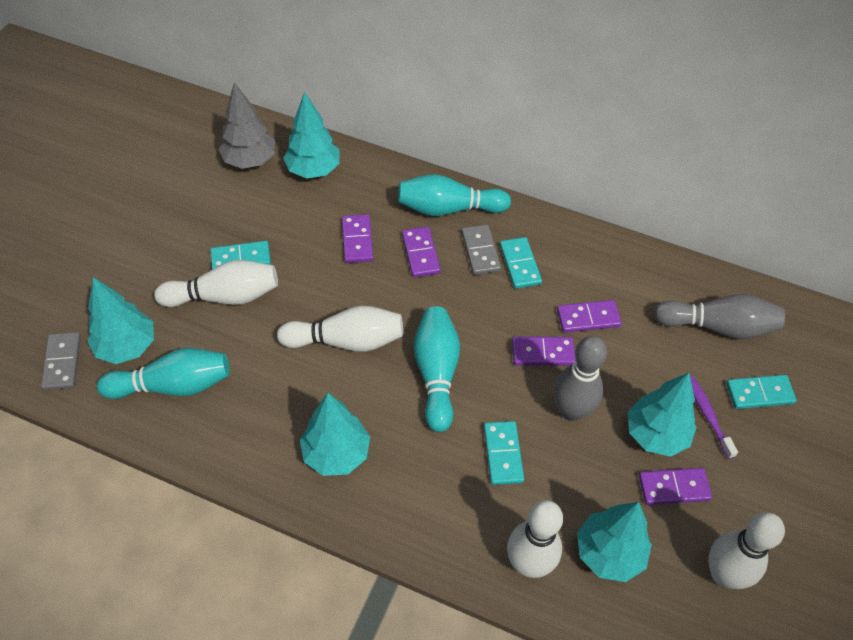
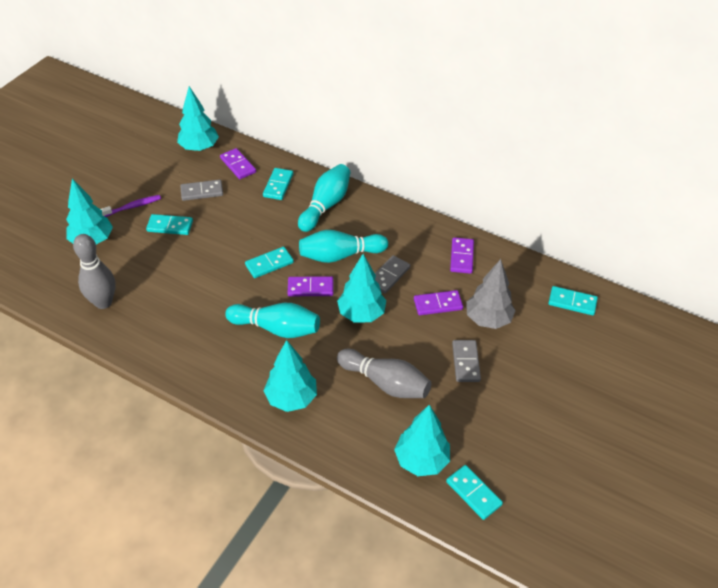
grey domino: [41,332,81,390] [462,224,501,275] = 2 -> [180,180,223,201] [375,255,410,293] [452,340,481,382] = 3
purple domino: [342,214,373,263] [402,227,441,278] [512,337,576,366] [557,300,622,333] [639,468,712,505] = 5 -> [220,148,256,179] [288,276,333,296] [414,290,463,315] [450,237,474,274] = 4
turquoise domino: [210,241,271,269] [484,421,524,485] [500,237,542,289] [726,375,797,409] = 4 -> [146,214,193,235] [245,247,294,278] [263,168,293,200] [446,465,503,520] [548,286,598,315] = 5
white bowling pin: [154,260,278,307] [277,306,403,352] [507,500,563,578] [709,512,785,589] = 4 -> none = 0

